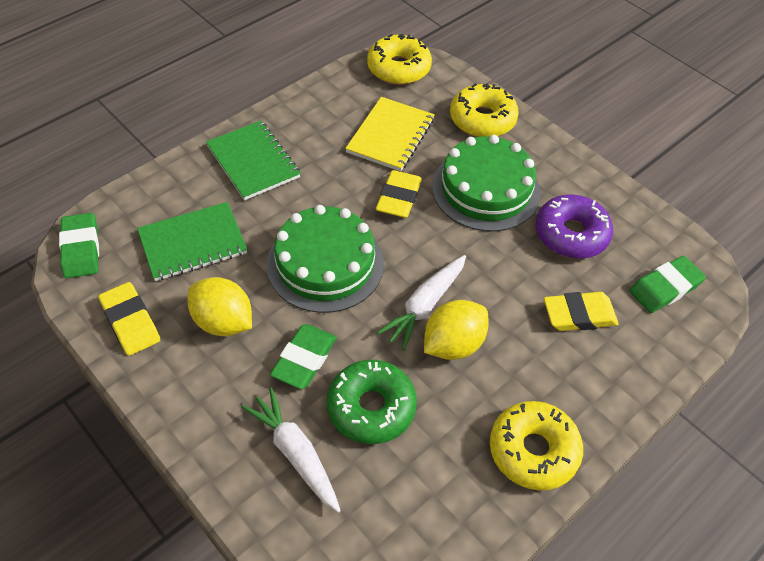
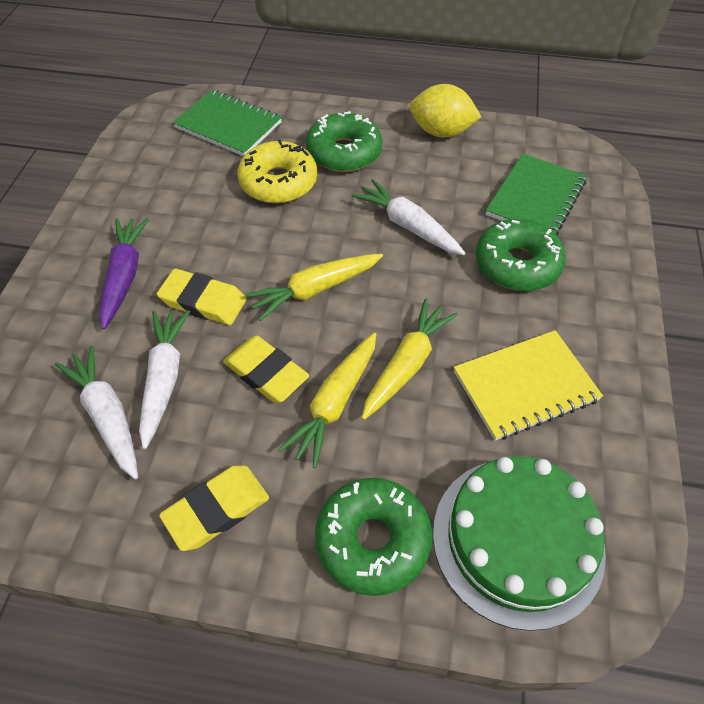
green cake: [267,205,384,313] [432,135,541,231] = 2 -> [433,456,606,631] = 1
green donut: [327,360,417,444] = 1 -> [306,111,382,172] [315,478,432,596] [476,219,566,291] = 3
green eraser: [59,213,99,278] [270,324,337,389] [629,256,706,313] = 3 -> none = 0
purple carrot: none = 0 -> [99,218,149,329] = 1
purple donut: [536,195,613,259] = 1 -> none = 0
white carrot: [241,388,341,513] [377,255,466,351] = 2 -> [55,346,138,480] [139,310,190,449] [351,179,466,255] = 3
yellow carrot: none = 0 -> [245,254,383,321] [278,333,376,468] [362,299,458,420] = 3
yellow donut: [367,34,432,85] [450,83,519,137] [490,401,583,490] = 3 -> [237,139,317,204] = 1
yellow lemon: [188,277,252,336] [424,300,489,360] = 2 -> [410,84,481,138] = 1

